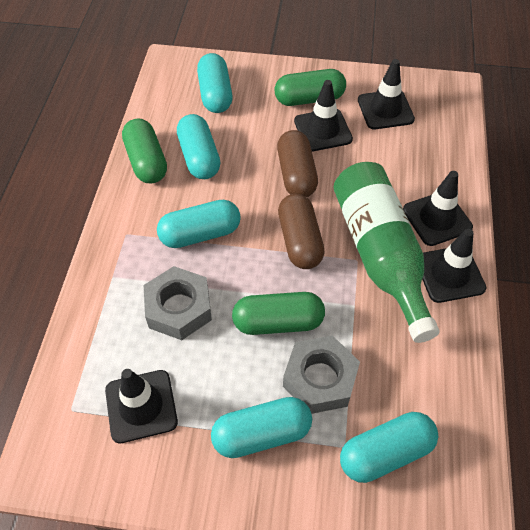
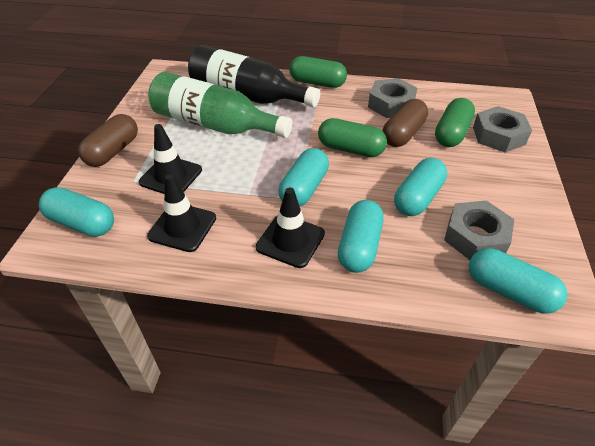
black bottle: none = 0 -> [188,45,320,107] = 1
black traffic cone: [105,369,178,443] [294,80,353,152] [358,59,415,129] [403,171,473,246] [422,229,486,303] = 5 -> [139,124,202,194] [147,174,216,252] [256,188,325,268] = 3
grey nut: [144,266,212,340] [283,335,360,414] = 2 -> [368,78,417,118] [444,200,514,260] [473,106,532,152] = 3

